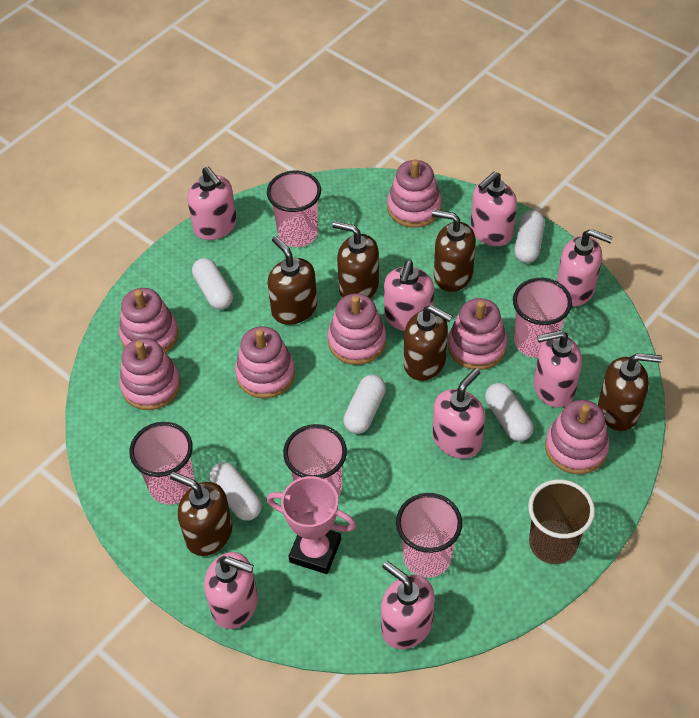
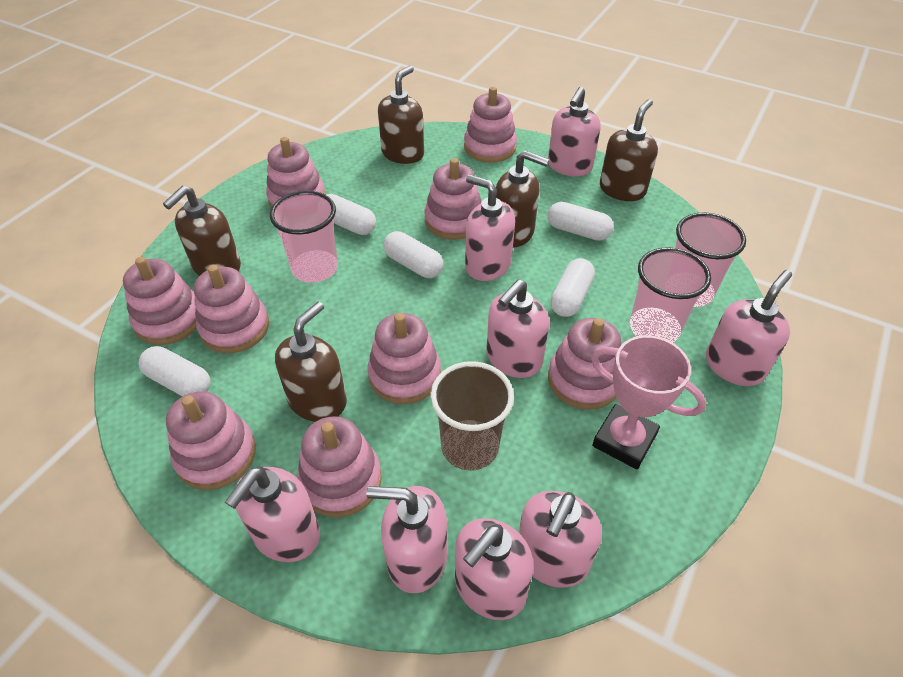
brown soap dispenser: [170,472,232,556] [268,236,317,325] [332,221,379,298] [404,305,453,381] [432,210,476,292] [598,353,662,431] = 6 -> [163,186,241,276] [275,302,347,422] [378,65,424,164] [496,150,549,247] [600,99,658,201] = 5
pink cup: [129,422,195,505] [267,171,321,247] [283,424,347,497] [396,493,462,578] [513,278,572,358] = 5 -> [270,190,338,283] [630,247,711,343] [676,213,746,307] = 3
pink stacking toy: [119,288,178,353] [119,338,181,410] [235,326,295,399] [328,293,386,365] [387,159,442,228] [448,298,507,370] [545,400,609,474] = 7 -> [123,257,197,345] [166,391,256,490] [194,265,269,353] [266,137,326,207] [297,416,382,518] [367,313,441,404] [424,158,481,240] [464,87,517,163] [548,318,621,410] = 9

